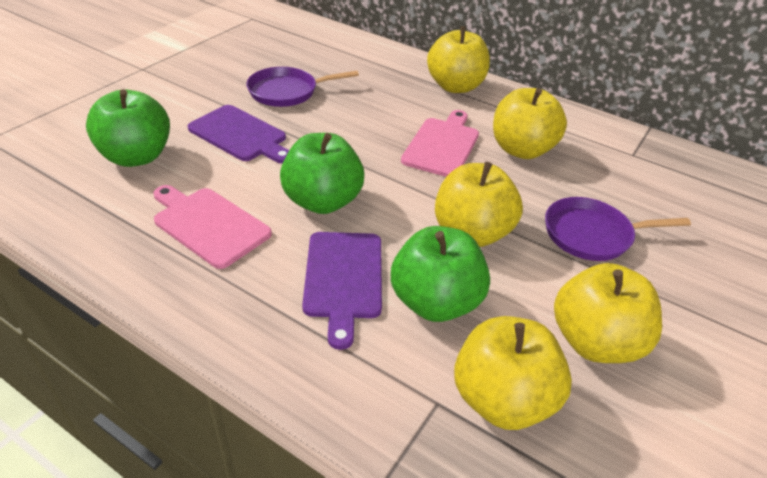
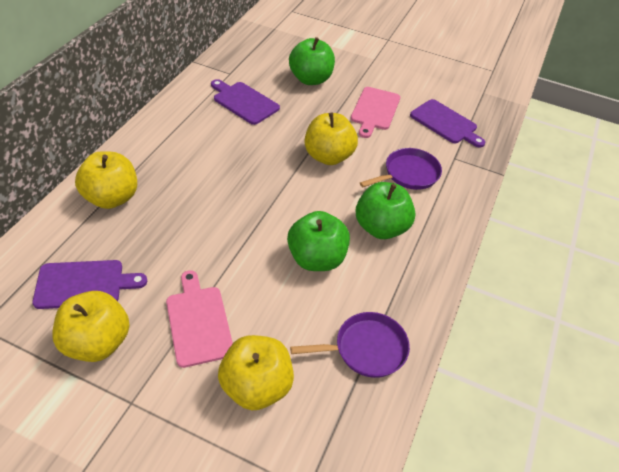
purple cutting board: [188,105,289,164] [302,232,382,350] = 2 -> [32,260,147,309] [211,79,280,125] [410,99,485,148] = 3
yellow apple: [427,26,490,93] [435,162,523,247] [454,316,572,430] [493,88,567,159] [554,263,662,363] = 5 -> [53,291,130,362] [75,151,137,209] [218,335,294,410] [305,113,358,165] = 4

